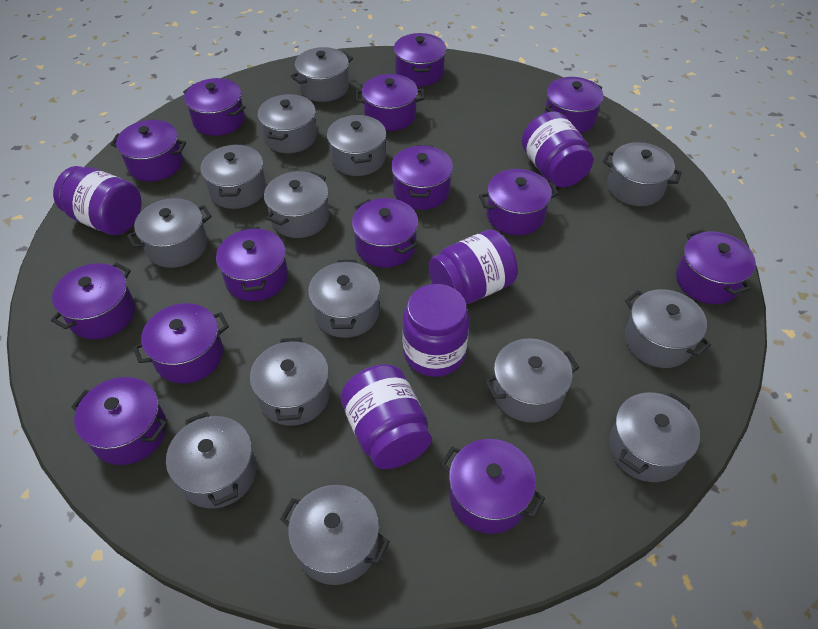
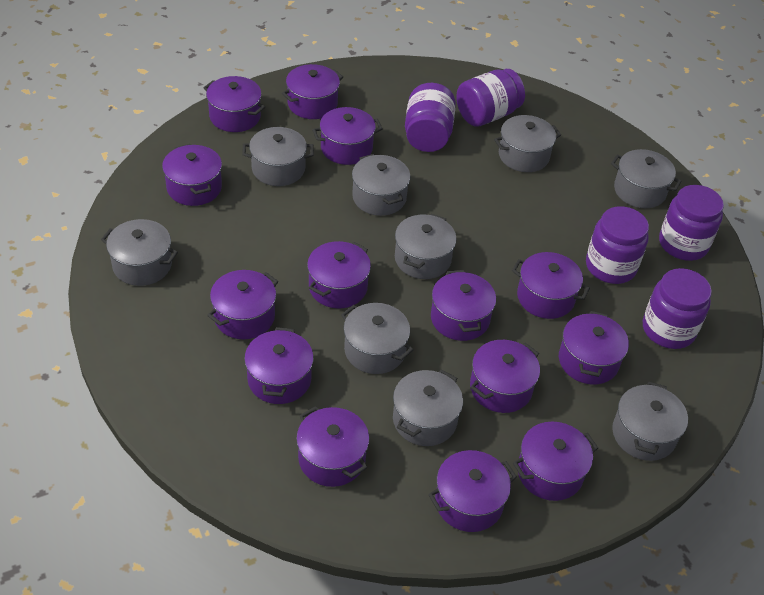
grey pot: [127,198,212,268] [166,412,256,508] [200,144,266,209] [250,338,330,426] [257,94,317,153] [264,171,329,238] [280,485,390,585] [291,47,353,102] [308,260,380,338] [327,114,386,176] [484,338,579,422] [603,142,682,206] [609,393,700,482] [625,289,711,368] = 14 -> [101,219,178,286] [242,127,314,186] [341,303,413,374] [352,154,410,216] [393,369,463,446] [395,214,457,279] [494,115,561,172] [611,149,682,208] [612,381,688,461] = 9

